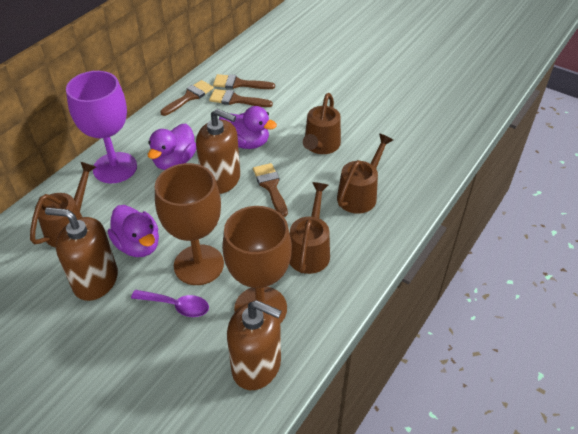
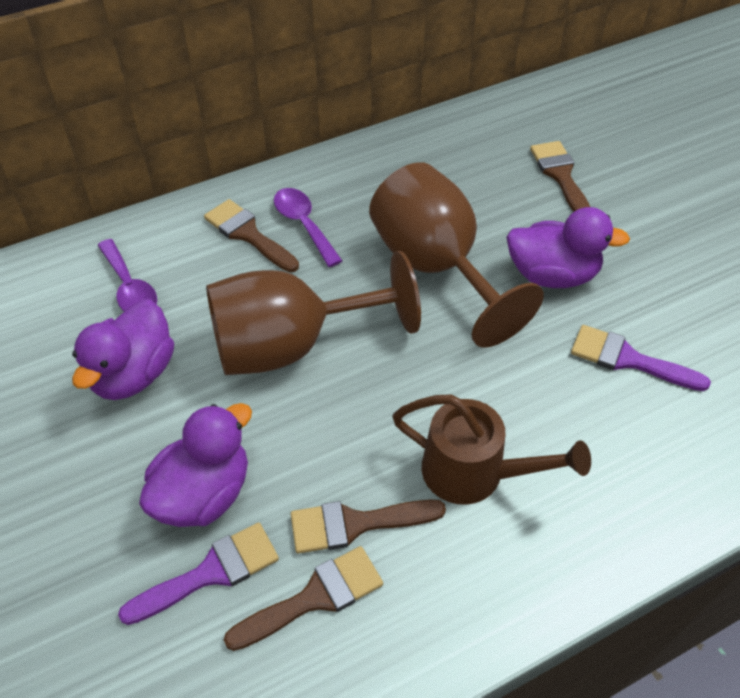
brown soap dispenser: [45,208,118,301] [196,109,240,194] [227,300,282,390] = 3 -> none = 0
brown watering can: [30,162,96,248] [289,182,330,274] [303,93,341,154] [337,134,393,214] = 4 -> [392,394,591,505] = 1
purple brush: none = 0 -> [118,522,279,625] [571,325,711,391] = 2
purple goblet: [66,71,137,183] = 1 -> none = 0
purple spoon: [131,290,209,317] = 1 -> [97,239,157,311] [274,188,342,267] = 2

